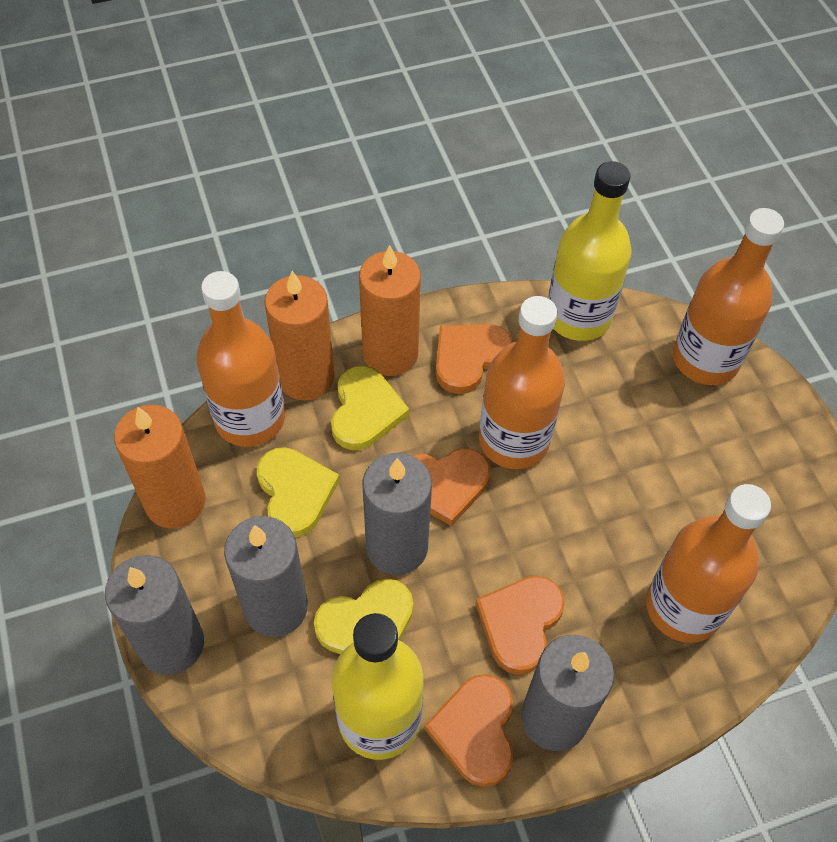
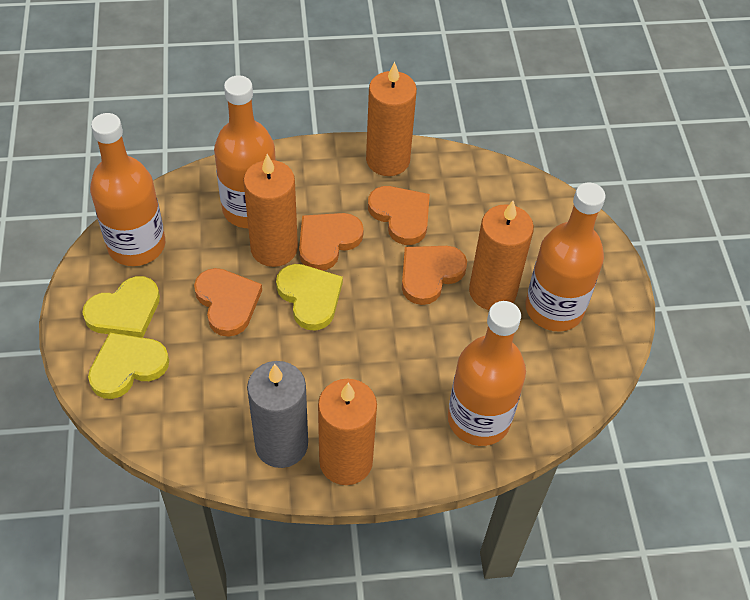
grey candle: [105,555,204,675] [224,516,308,637] [363,453,432,575] [521,635,614,751] = 4 -> [247,361,308,468] = 1
orange candle: [114,405,205,528] [264,271,334,401] [359,245,421,376] = 3 -> [243,154,298,267] [318,379,377,485] [366,62,417,176] [469,201,534,310] = 4
yellow bottle: [332,613,424,760] [548,161,632,341] = 2 -> none = 0

